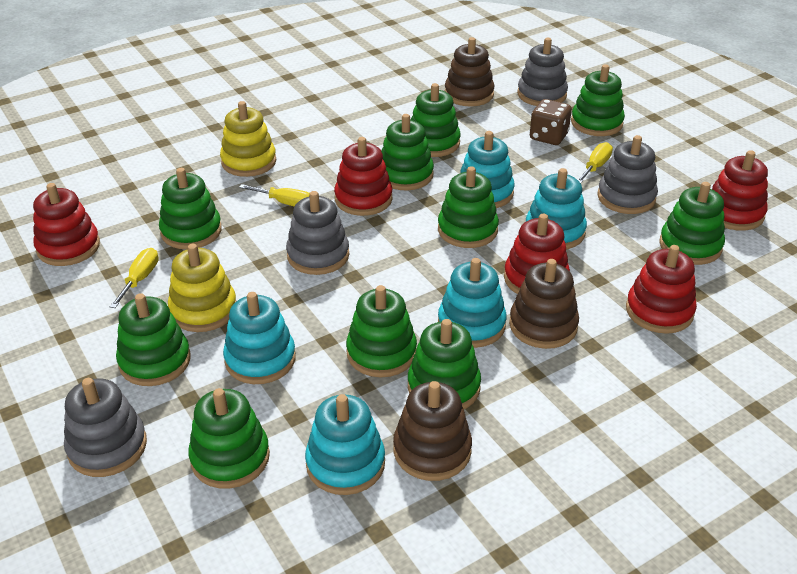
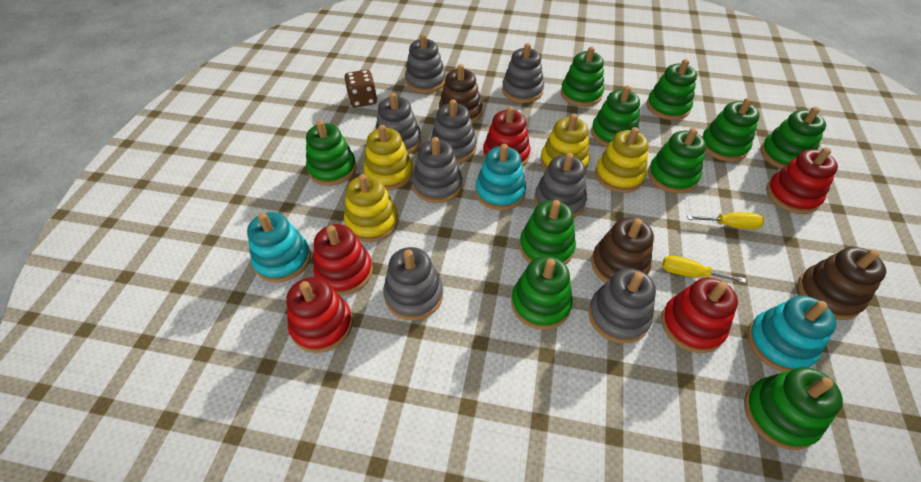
grey stacking toy: [64,378,147,477] [286,191,349,275] [517,38,568,106] [597,135,658,214] = 4 -> [376,93,421,154] [383,247,443,320] [405,34,446,93] [412,137,462,203] [430,100,477,163] [502,43,544,103] [534,153,587,218] [588,268,656,343] = 8
turquoise stacking toy: [223,292,296,384] [305,394,385,495] [438,258,507,348] [460,131,515,208] [526,168,587,249] = 5 -> [247,212,311,282] [476,144,526,210] [747,296,837,372] = 3
yellow screwdriver: [110,248,159,308] [239,184,310,207] [578,142,613,183] = 3 -> [662,255,746,283] [687,212,764,229] = 2
yellow stacking toy: [168,244,236,332] [220,101,276,177] = 2 -> [344,174,398,242] [364,125,413,190] [540,114,590,171] [595,127,649,193] = 4

